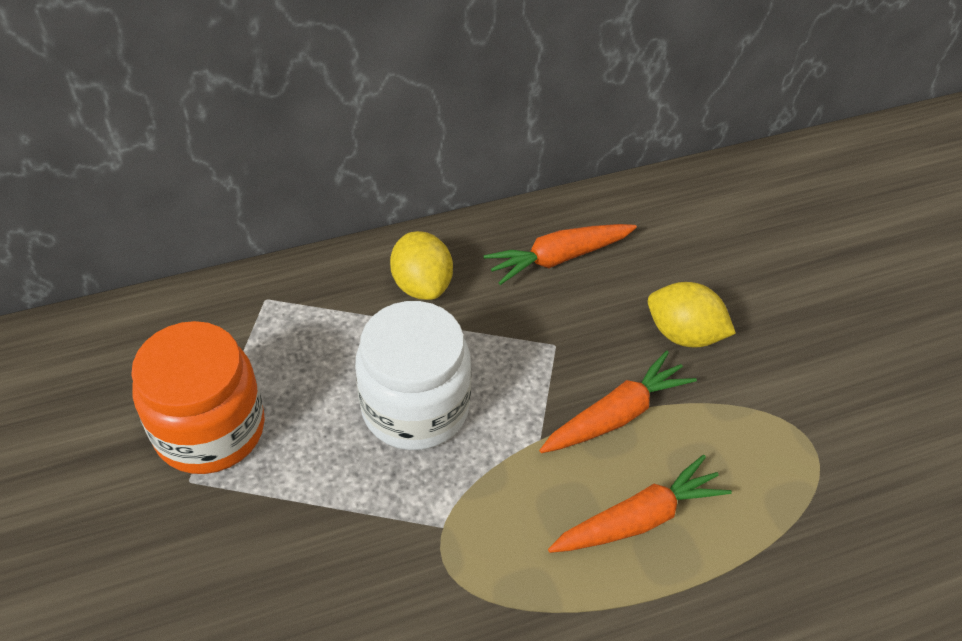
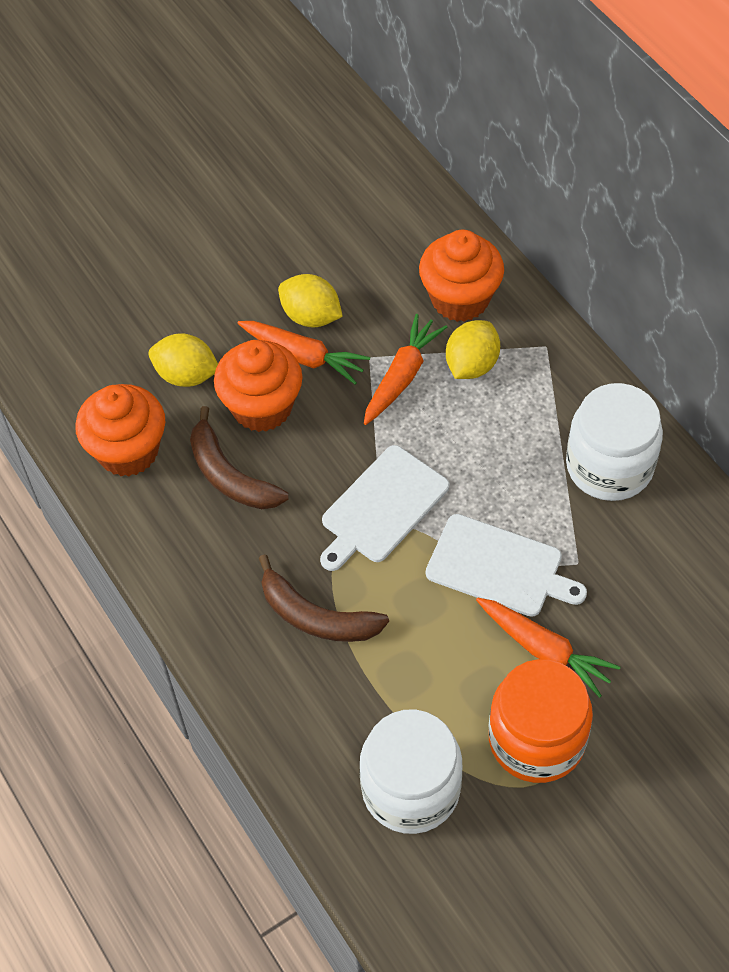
brown banana: none = 0 -> [190,406,289,509] [259,554,389,642] = 2
orange cupcake: none = 0 -> [75,384,165,477] [214,340,302,432] [419,230,504,322] = 3
white cutting board: none = 0 -> [320,445,449,571] [426,514,587,617] = 2
white jar: [355,301,471,450] = 1 -> [359,709,462,834] [566,383,663,501] = 2
yellow lemon: [390,231,453,300] [648,282,736,348] = 2 -> [149,333,218,387] [278,274,343,327] [446,320,500,379] = 3

